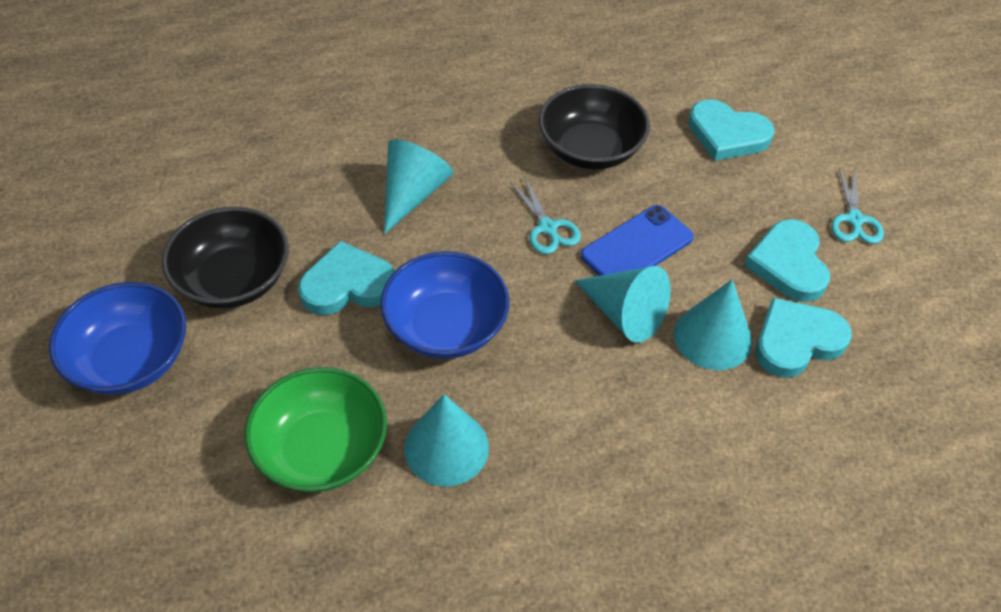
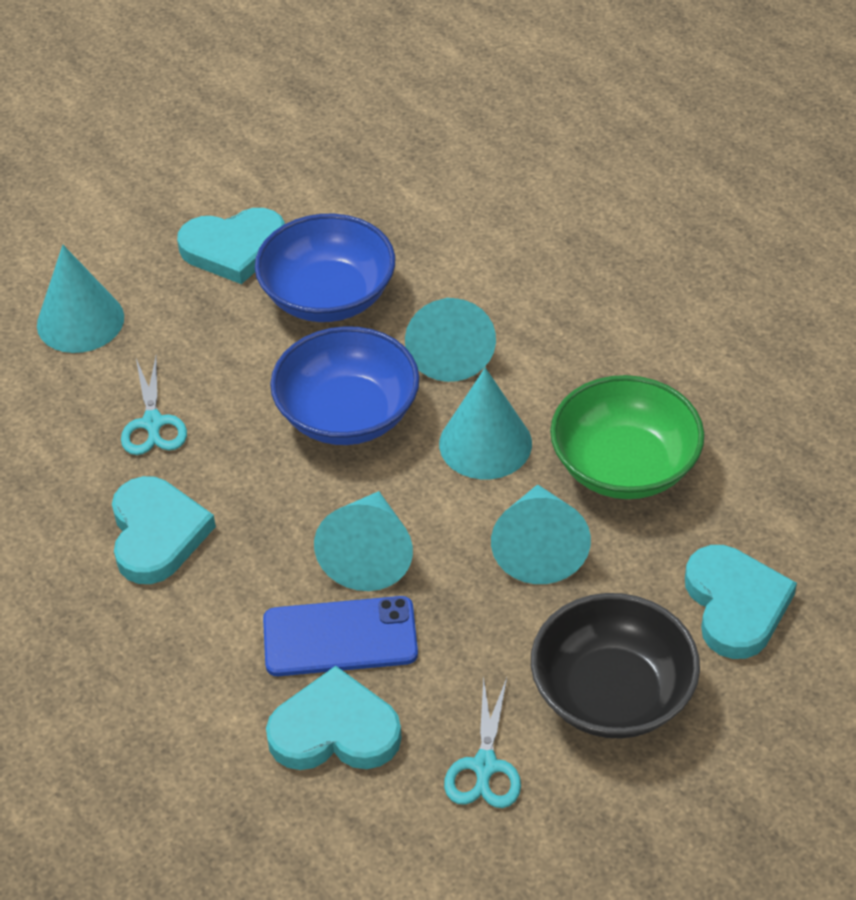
black bowl: [162,207,289,309] [539,84,650,169] = 2 -> [531,593,700,738] = 1
turquoise cone: [384,140,453,234] [404,394,489,487] [574,266,671,343] [674,280,752,370] = 4 -> [37,245,124,353] [314,491,413,591] [405,298,496,382] [439,368,532,479] [491,484,591,584] = 5

